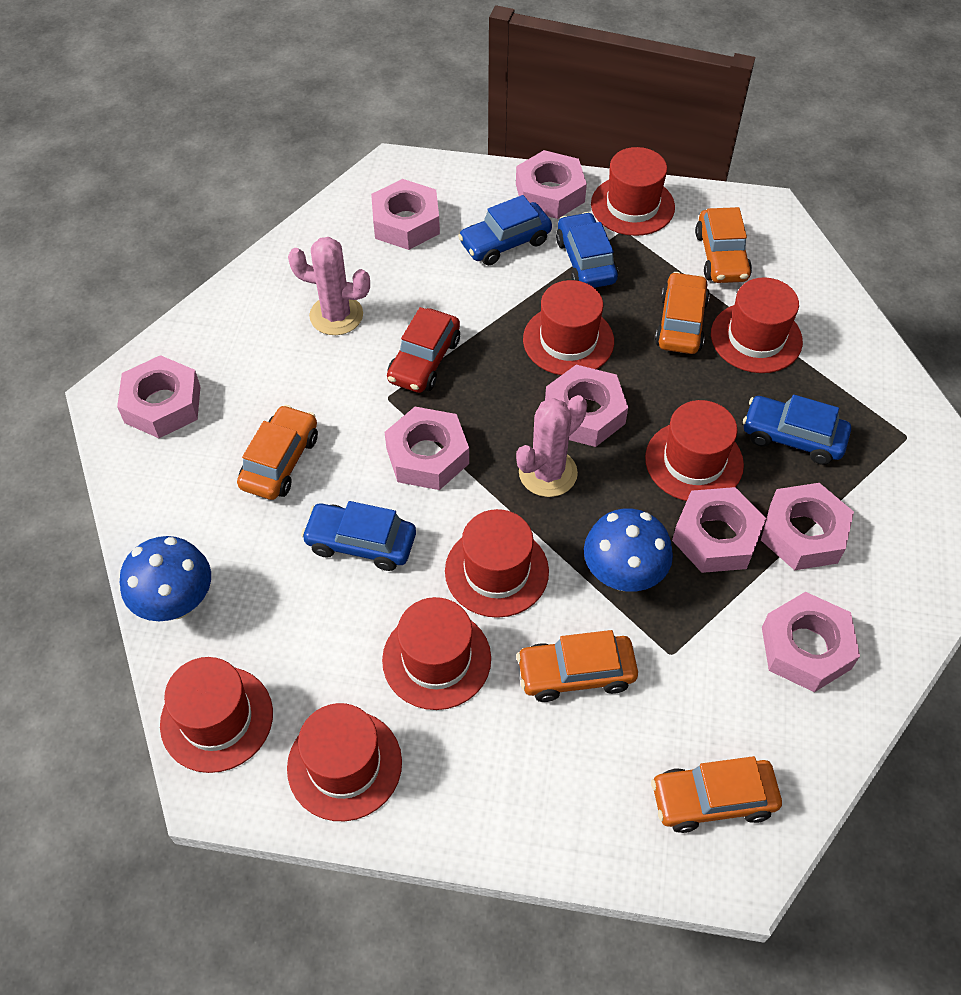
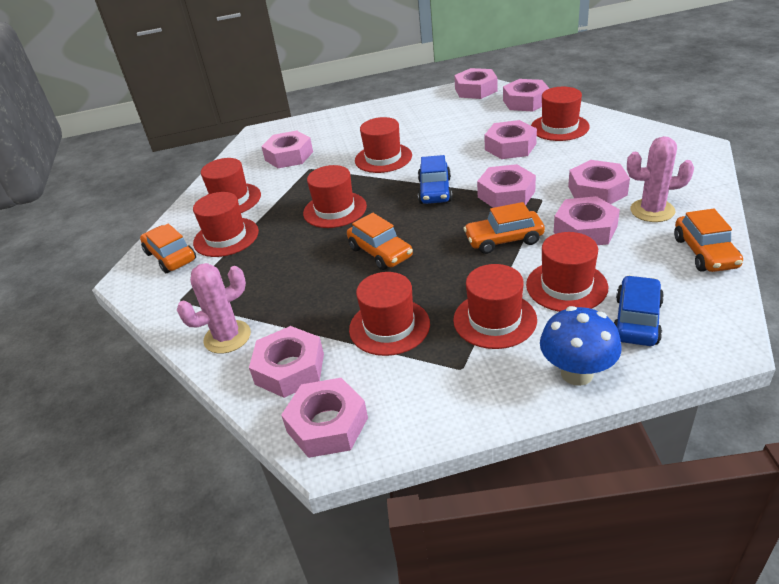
blue car: [301,501,416,571] [458,195,552,265] [556,212,618,288] [743,395,851,465] = 4 -> [418,155,452,204] [614,275,664,346] = 2
blue mushroom: [120,536,211,621] [584,509,673,592] = 2 -> [540,306,622,386] = 1
orange car: [237,405,318,500] [516,630,638,702] [651,756,782,833] [655,272,710,354] [695,207,752,283] = 5 -> [140,224,196,273] [347,213,413,270] [463,202,545,254] [674,209,743,272] = 4
pink nut: [117,355,200,438] [371,179,440,250] [385,407,469,490] [516,150,587,219] [545,365,628,447] [672,487,766,573] [761,483,854,570] [762,592,860,692] = 8 -> [249,326,324,398] [261,131,313,168] [281,378,368,458] [454,68,497,99] [477,164,536,208] [484,120,537,159] [503,79,550,112] [554,196,620,245] [568,160,630,204] = 9
red car: [387,307,460,393] = 1 -> none = 0

